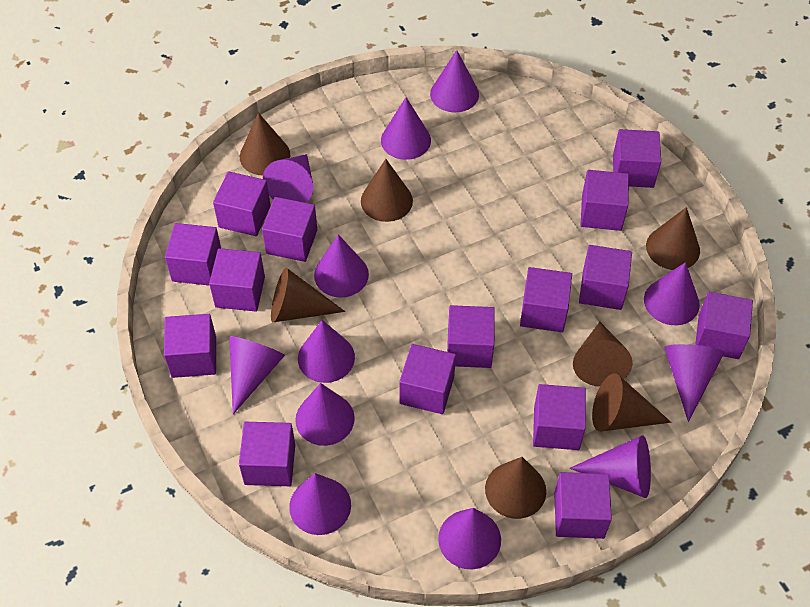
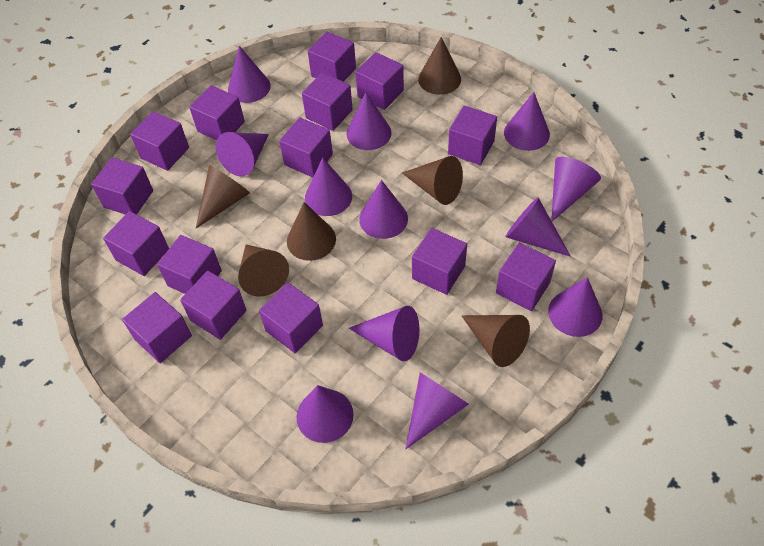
brown cone: [240,113,290,175] [271,268,345,323] [361,159,413,222] [485,457,546,519] [573,322,632,387] [592,373,671,431] [646,207,700,270] = 7 -> [196,165,250,228] [238,245,289,296] [287,202,336,261] [402,156,463,205] [418,37,461,95] [461,315,530,367] = 6

